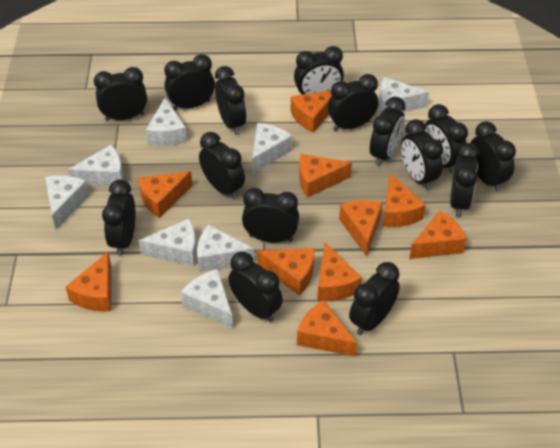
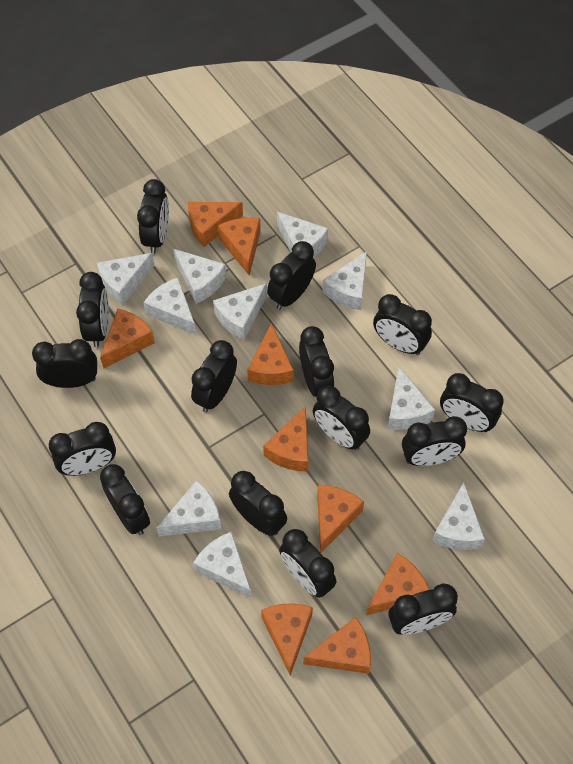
orange cheese: [66,252,111,311] [138,171,192,218] [257,248,314,296] [291,90,332,133] [297,301,357,357] [299,154,352,198] [317,242,362,301] [339,200,383,256] [383,173,425,227] [409,211,467,259] = 10 -> [100,309,155,369] [188,202,243,247] [218,218,261,275] [247,323,294,385] [261,603,313,676] [263,406,308,471] [303,617,371,674] [317,485,364,553] [366,553,430,615] = 9
white cheese: [45,176,89,230] [68,145,124,186] [139,219,197,266] [146,98,187,146] [181,269,233,328] [197,224,254,272] [252,123,292,173] [379,77,429,114] = 8 -> [97,253,155,305] [144,278,196,335] [157,480,221,537] [173,249,226,304] [193,532,252,598] [213,283,267,340] [277,212,328,258] [322,251,367,310] [388,367,435,430] [432,482,485,550] = 10

